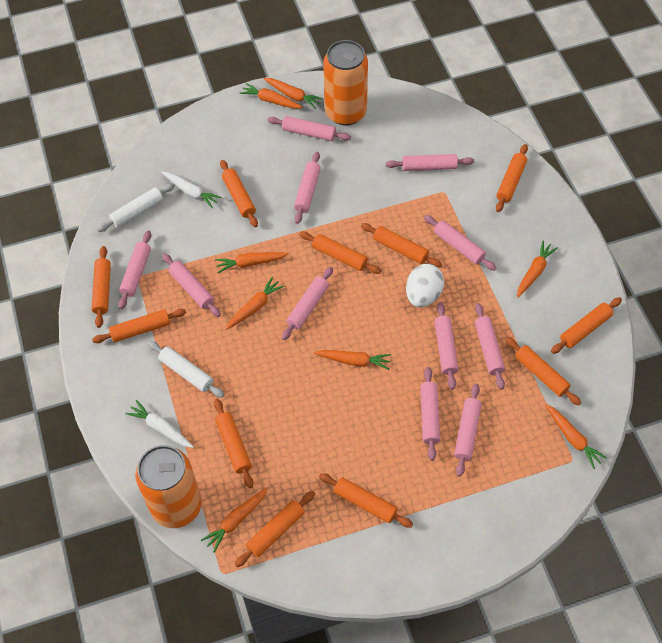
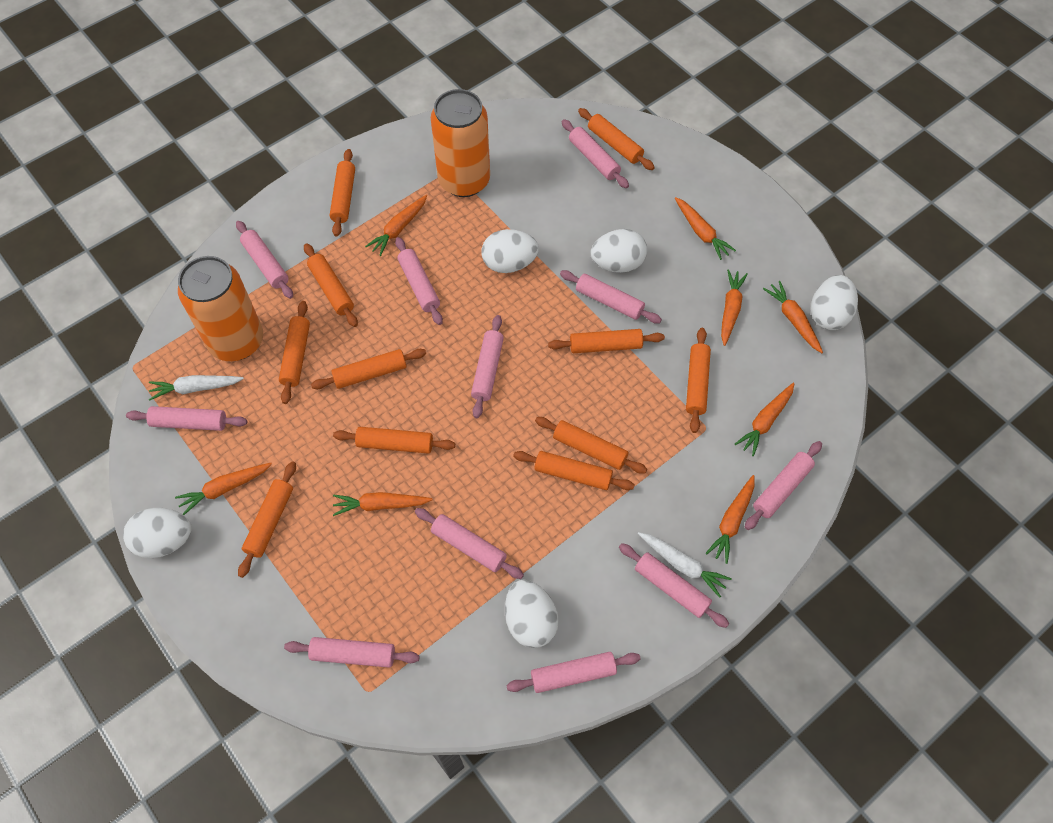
white egg: [406,264,444,307] = 1 -> [123,508,192,558] [482,229,539,273] [505,579,559,648] [591,229,648,273] [811,275,858,330] = 5
white rolling pin: [97,183,175,232] [148,341,224,398] = 2 -> none = 0

